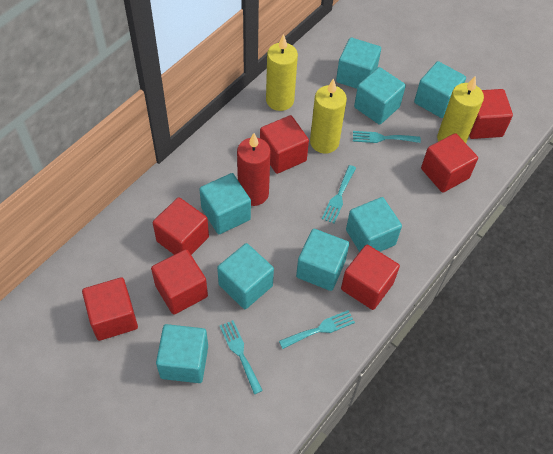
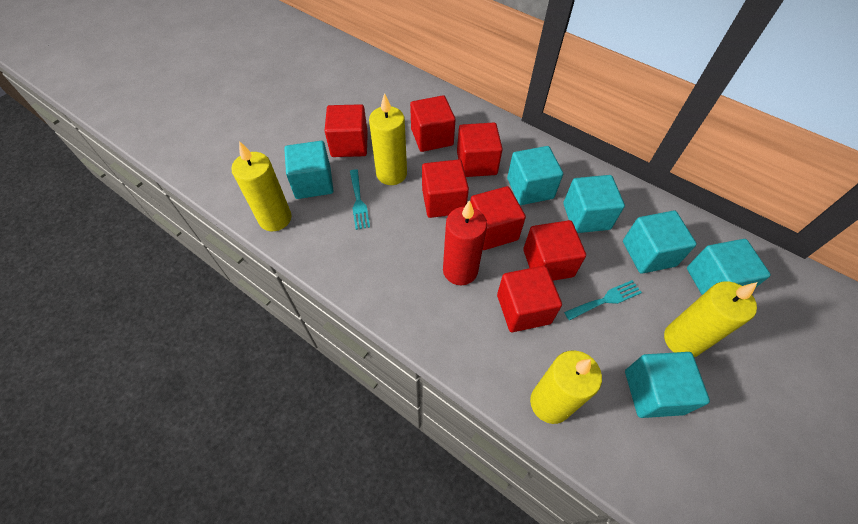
turquoise cube: [156,324,208,383] [199,173,251,234] [217,243,274,309] [296,229,349,291] [336,38,381,89] [346,197,402,252] [354,67,406,125] [414,61,466,118] = 8 -> [284,141,334,199] [507,146,563,205] [563,175,625,233] [623,211,697,274] [625,352,710,418] [687,239,771,295] = 6
turquoise fork: [220,320,263,394] [279,310,355,349] [322,165,356,223] [353,131,421,143] = 4 -> [350,169,370,230] [564,280,642,320] = 2
yellow candle: [266,34,298,111] [310,78,347,154] [437,76,484,143] = 3 -> [231,141,292,231] [369,93,407,185] [530,350,602,424] [664,281,758,357] = 4

